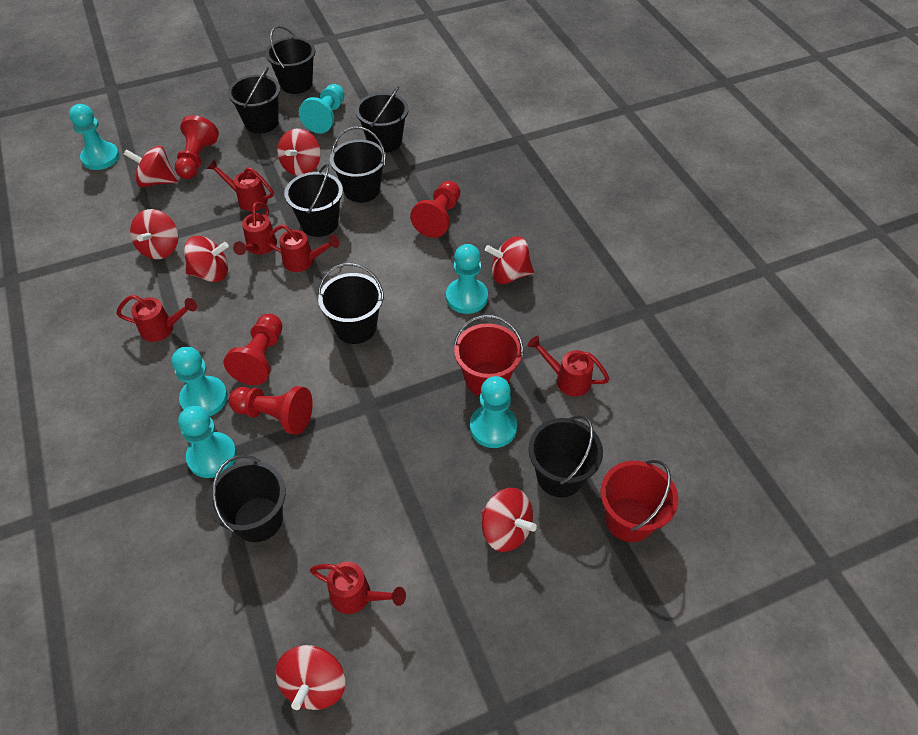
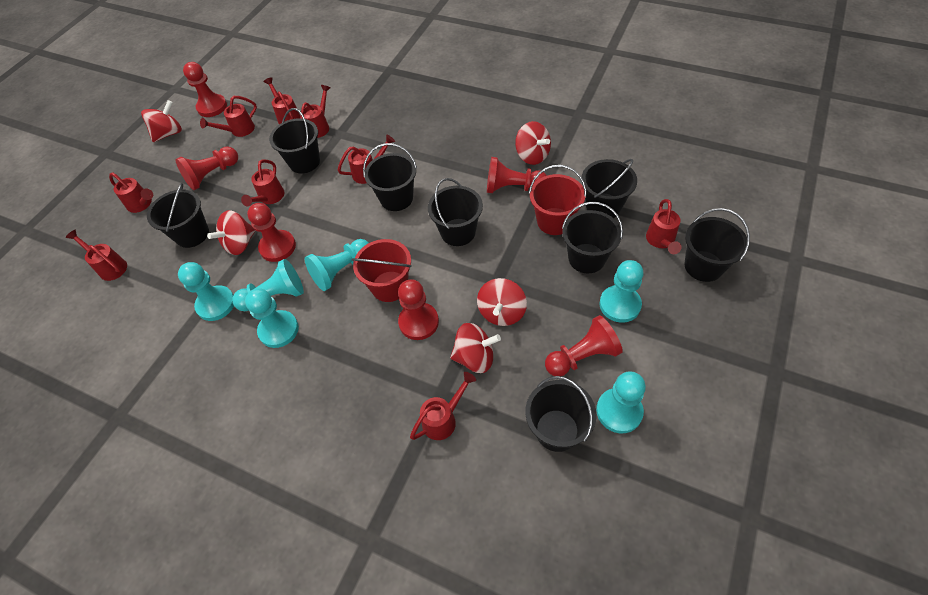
red pawn: [175,115,219,179] [223,314,282,385] [229,386,313,435] [410,181,460,238] = 4 -> [175,146,238,190] [183,62,227,117] [247,203,296,262] [398,279,439,340] [487,157,547,193] [545,315,623,376] = 6
red spinning top: [124,146,178,187] [130,209,178,259] [184,236,229,282] [276,645,345,710] [278,129,321,176] [482,488,537,552] [485,236,534,284] = 7 -> [141,100,182,142] [207,210,256,255] [450,323,501,373] [477,278,527,326] [515,121,551,165] = 5
red watering can: [116,295,197,342] [207,160,274,211] [233,202,277,255] [265,224,339,272] [310,562,406,614] [527,336,609,396] = 6 -> [66,230,127,281] [109,172,153,213] [200,96,257,137] [241,159,284,206] [263,77,300,124] [300,85,331,138] [337,135,395,184] [410,372,476,440] [646,199,682,254] = 9

